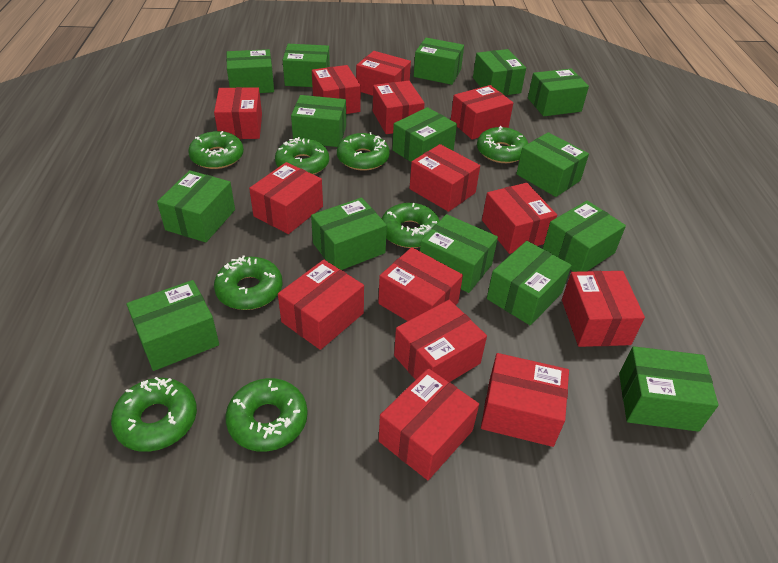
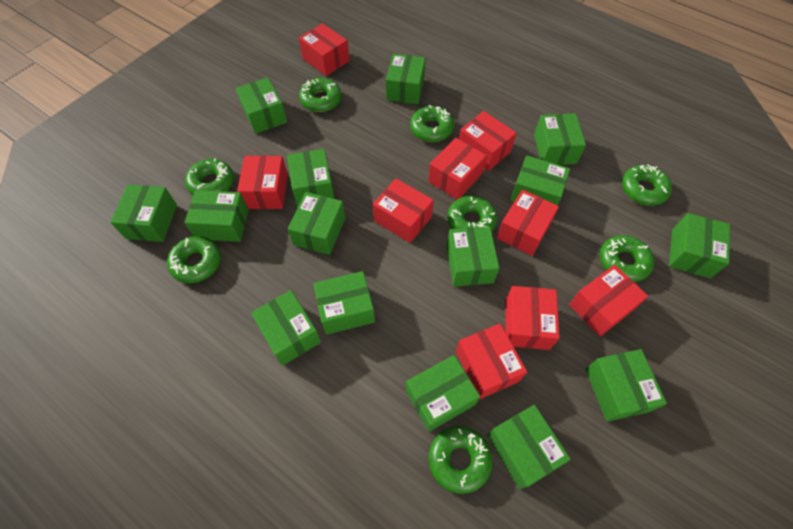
red box: [214,87,262,139] [249,162,323,234] [278,260,364,350] [312,65,361,114] [356,51,411,96] [373,81,425,134] [378,247,463,321] [379,368,479,480] [394,300,487,382] [410,144,480,212] [451,85,513,140] [481,353,569,447] [482,183,557,254] [562,271,645,347] = 14 -> [237,155,288,209] [299,23,349,76] [373,179,434,243] [428,138,486,200] [456,324,527,399] [459,111,517,171] [497,189,559,256] [505,286,560,350] [569,265,648,336] = 9

